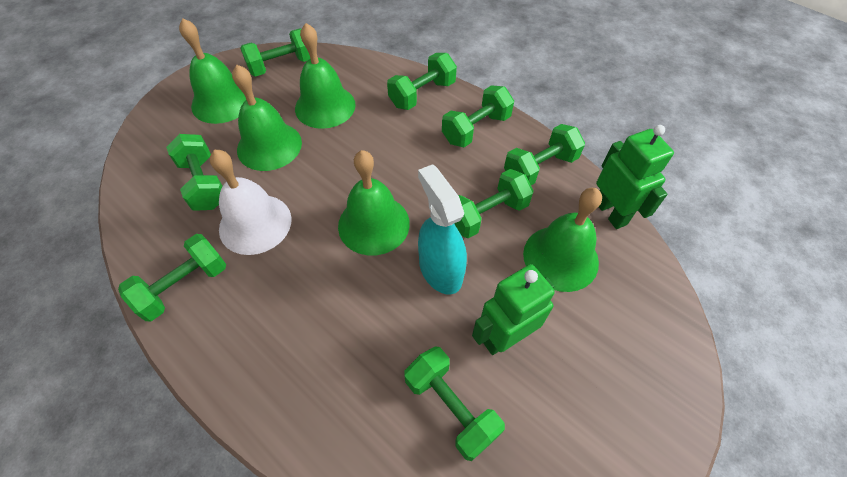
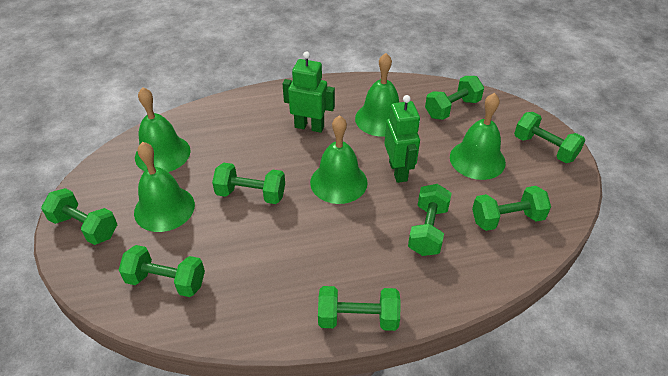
turquoise spray bottle: [418,164,467,295] = 1 -> none = 0
white bell: [210,149,292,255] = 1 -> none = 0

